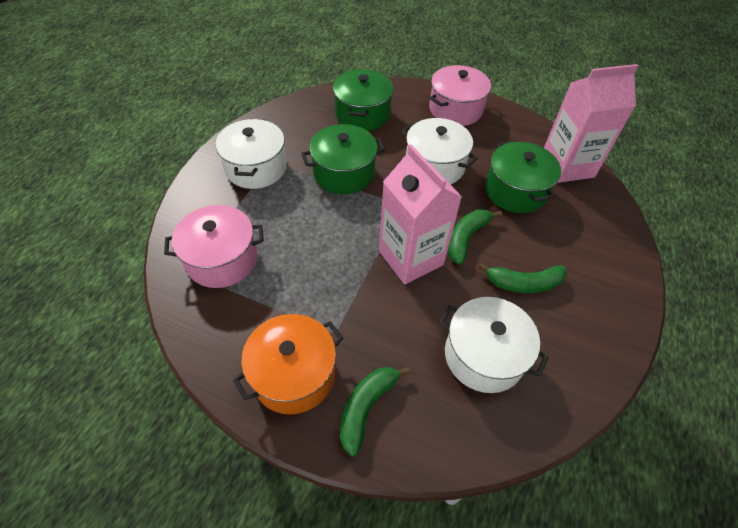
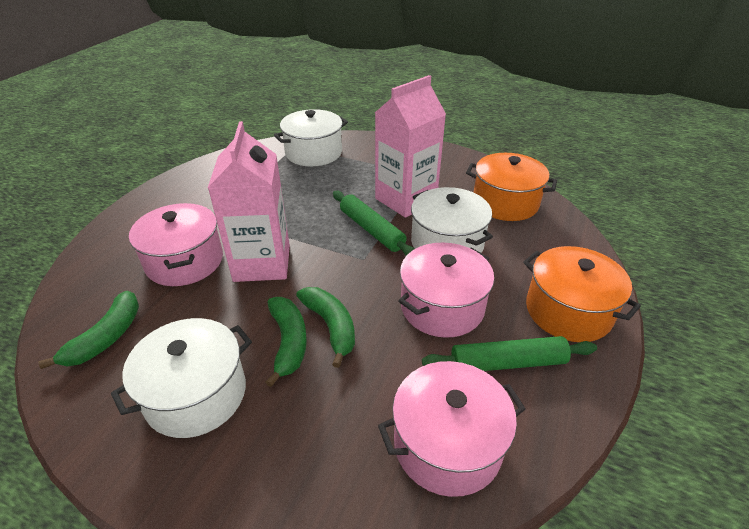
green pot: [301,124,385,194] [333,69,394,131] [485,141,561,213] = 3 -> none = 0
green rolling pin: none = 0 -> [333,191,414,256] [422,336,597,371] = 2
orange pot: [233,314,343,414] = 1 -> [466,153,557,221] [523,246,641,342] = 2
pink pot: [164,205,264,288] [429,65,491,126] = 2 -> [129,203,223,286] [378,361,526,497] [398,242,494,338] = 3

